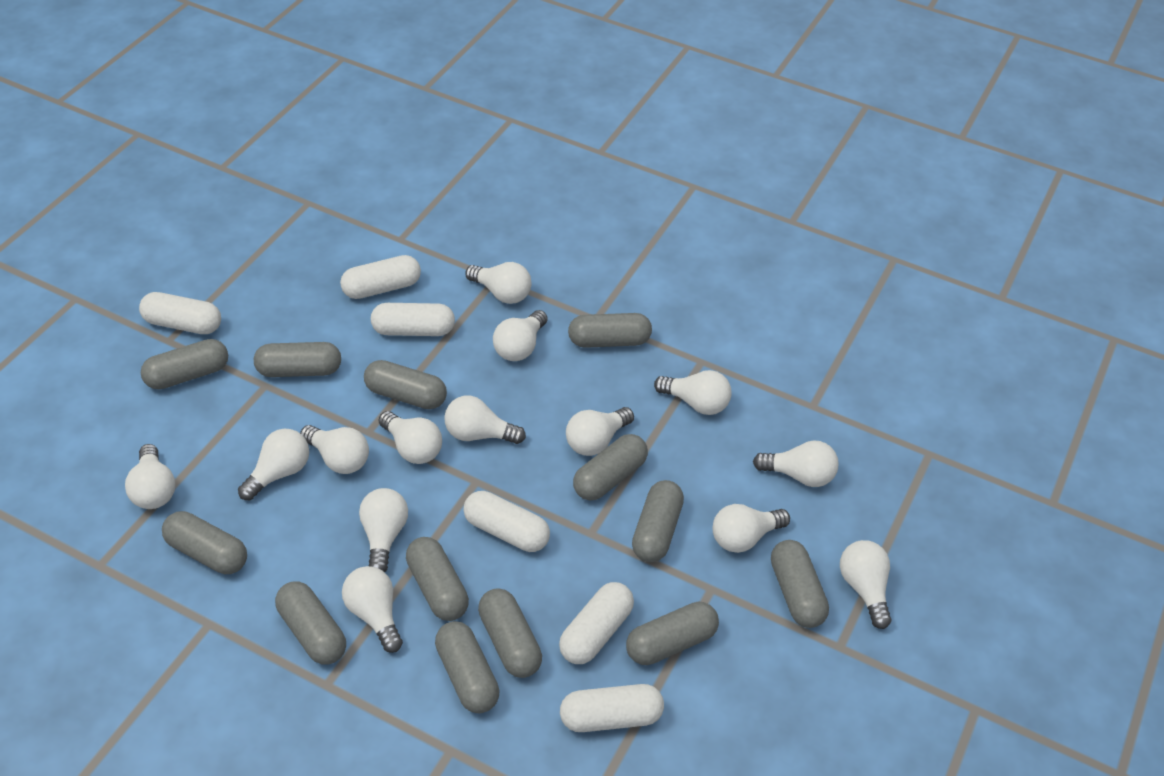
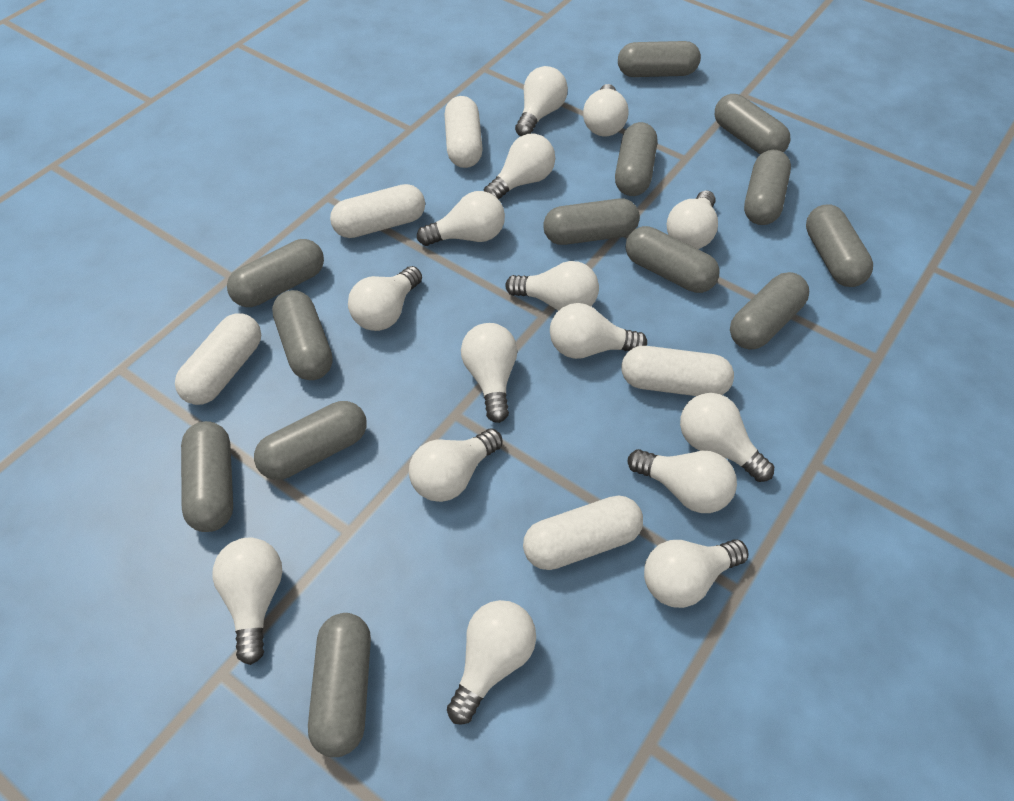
white capsule: [139,292,221,334] [340,255,421,299] [371,303,455,336] [463,491,550,552] [559,582,634,664] [560,684,664,732] = 6 -> [175,313,261,405] [330,184,425,238] [445,96,483,168] [523,496,643,570] [621,346,734,396] = 5
white light bulb: [125,444,175,509] [238,429,309,500] [300,425,369,474] [342,566,403,653] [359,488,408,572] [379,411,442,464] [444,396,526,444] [465,262,531,304] [493,310,548,361] [566,407,634,456] [654,370,732,415] [712,504,790,553] [753,440,838,487] [840,540,892,629] = 14 -> [212,538,282,665] [348,266,422,331] [409,428,503,502] [417,191,505,246] [447,600,536,725] [461,323,517,423] [484,134,555,200] [505,261,599,311] [515,66,568,136] [550,303,647,359] [583,84,629,136] [628,449,737,513] [644,539,749,608] [667,190,718,249] [680,393,774,482] = 15

